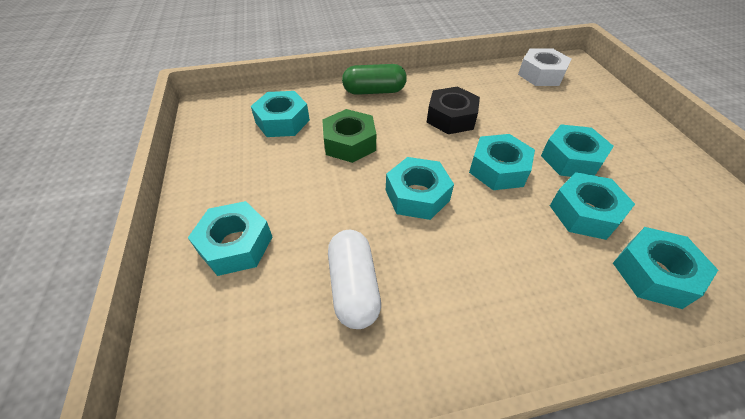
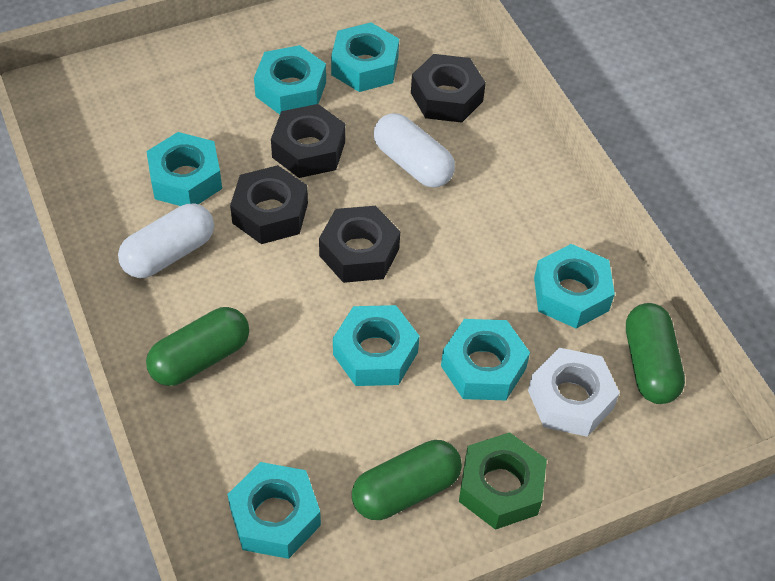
black nut: [426,86,480,134] = 1 -> [230,165,308,244] [271,104,345,178] [319,206,400,283] [411,54,486,123] = 4
green capsule: [342,64,407,95] = 1 -> [146,307,249,386] [352,440,462,520] [626,303,685,404] = 3
white capsule: [328,230,381,329] = 1 -> [118,204,214,278] [374,113,455,188] = 2

